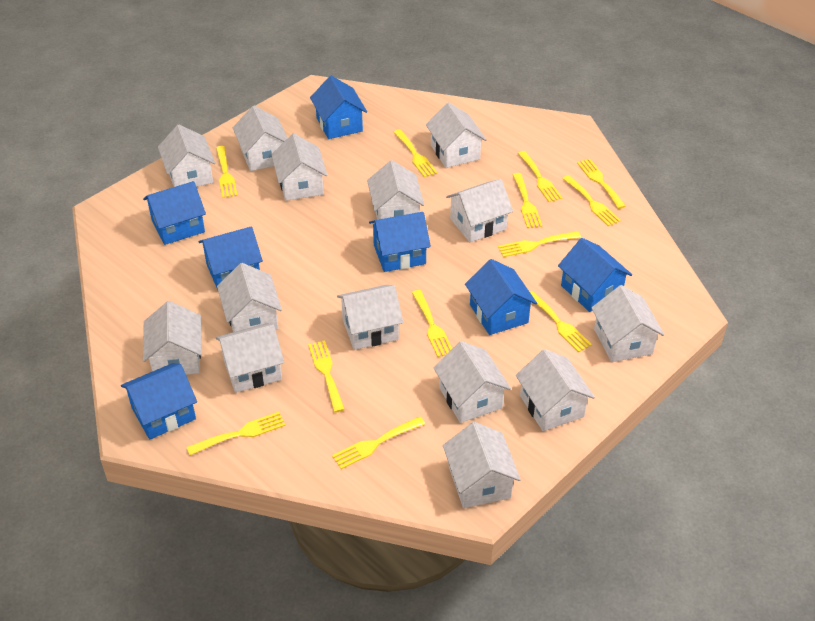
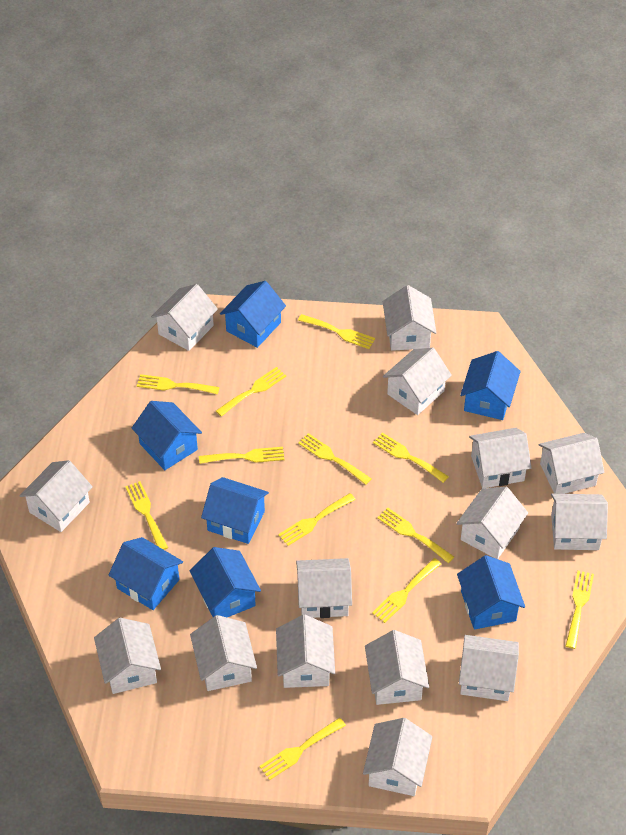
white house: [143,301,202,375] [158,125,215,187] [216,323,284,393] [217,263,282,332] [233,106,288,171] [271,134,327,201] [337,285,403,350] [367,160,424,220] [426,102,487,168] [433,341,511,423] [443,422,521,508] [446,179,513,242] [516,349,595,431] [591,285,664,362] = 14 -> [19,460,93,532] [94,618,161,694] [151,284,218,351] [190,615,257,691] [276,615,335,688] [296,558,352,618] [363,718,432,796] [365,630,429,705] [383,285,437,351] [383,348,452,415] [456,487,528,559] [459,635,519,701] [469,428,532,488] [538,433,605,494] [551,494,608,550] = 15

